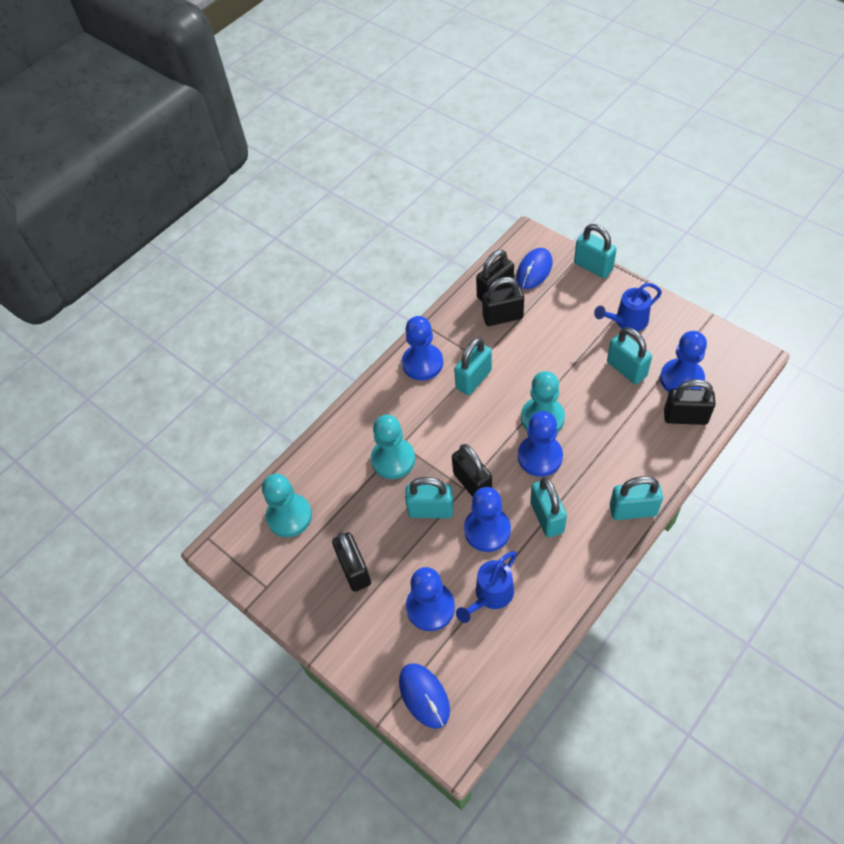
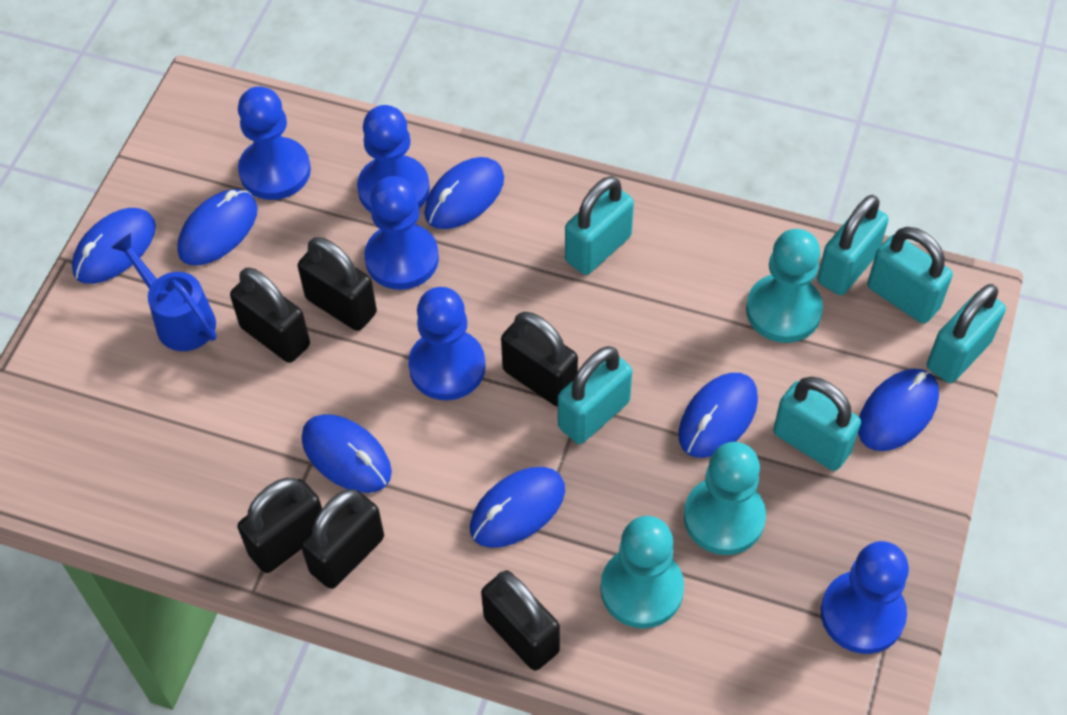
black padlock: [332,532,371,592] [452,444,492,497] [476,249,514,301] [482,277,524,326] [664,379,716,425] = 5 -> [230,267,310,363] [237,478,322,573] [298,237,377,331] [301,489,384,589] [481,570,560,671] [501,312,578,406] = 6
blue mouse: [399,663,450,729] [516,248,552,289] = 2 -> [72,208,156,284] [177,189,258,265] [302,414,392,493] [424,157,504,229] [470,467,565,548] [678,373,758,458] [858,369,939,451] = 7
blue watering can: [456,551,517,623] [594,283,662,332] = 2 -> [111,233,216,351] = 1

